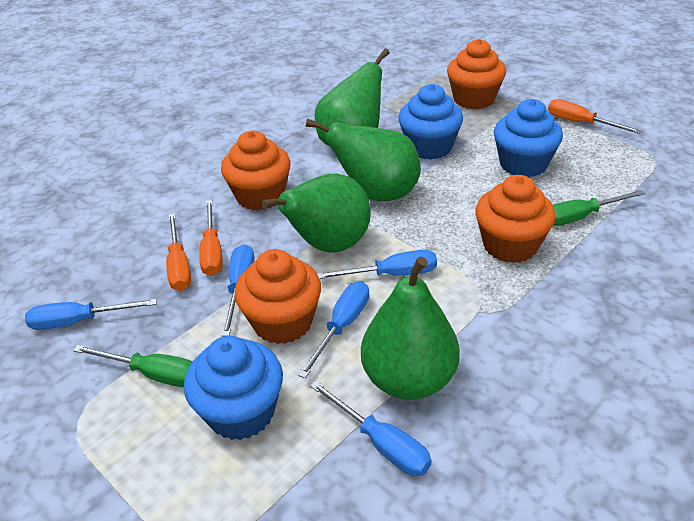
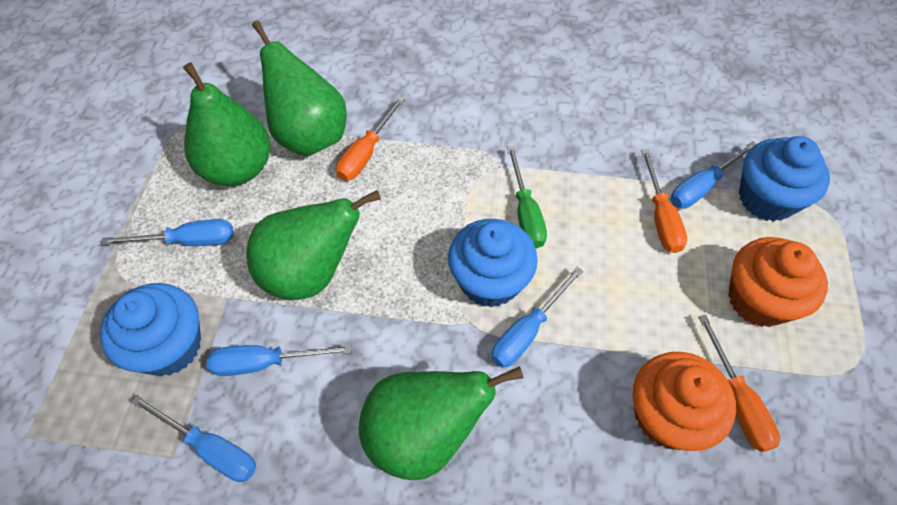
green screwdriver: [73,345,193,387] [553,190,645,226] = 2 -> [507,146,547,248] = 1
orange cupcake: [221,131,291,211] [234,249,321,344] [447,39,506,109] [475,175,555,263] = 4 -> [633,352,736,451] [728,237,828,327] = 2

